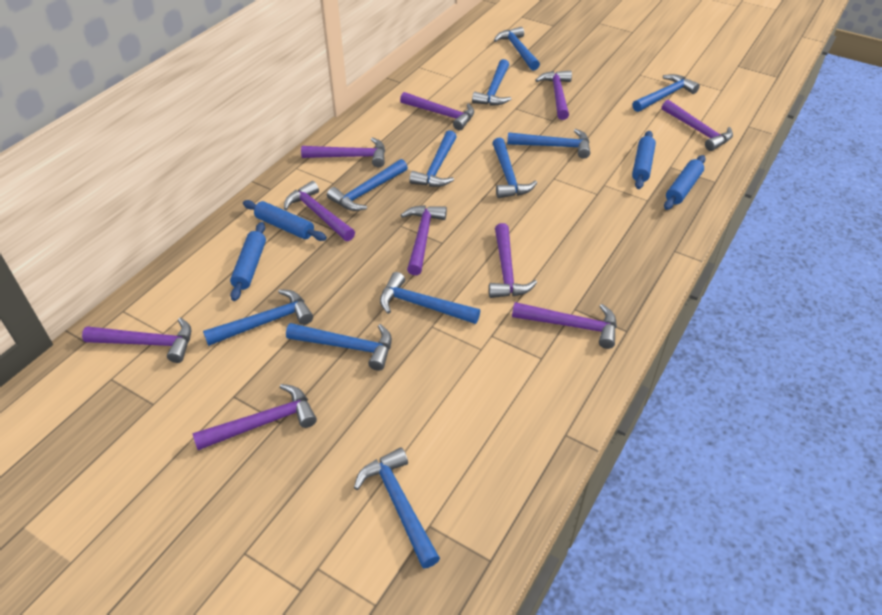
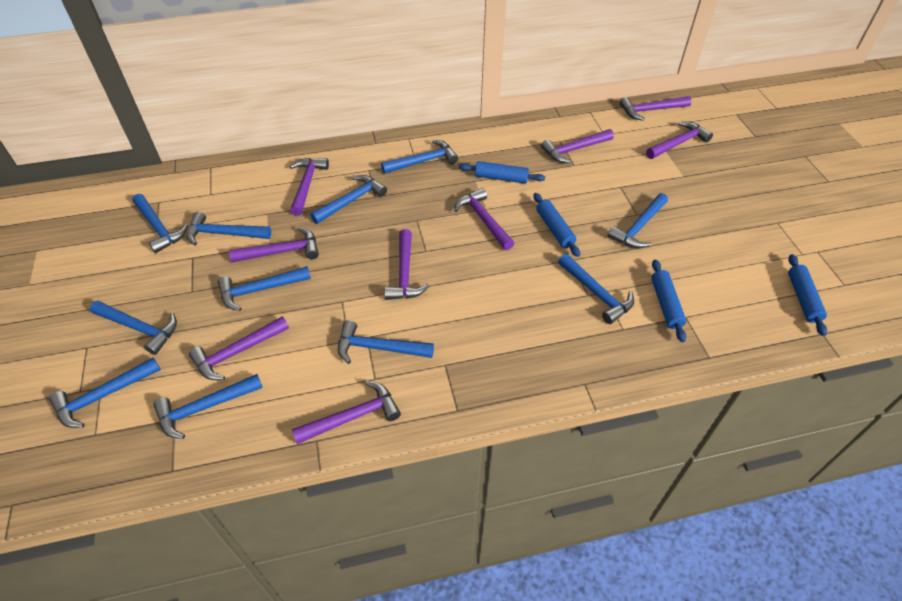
purple hammer: [82,317,191,363] [193,384,317,450] [284,181,355,241] [301,137,385,167] [400,92,474,131] [401,205,447,275] [489,223,537,298] [512,302,617,349] [535,71,572,120] [662,100,733,151] = 10 -> [189,316,289,380] [229,227,319,262] [290,158,329,216] [292,381,401,444] [384,229,429,300] [454,188,514,250] [541,129,614,163] [620,96,691,121] [646,121,713,159] = 9

